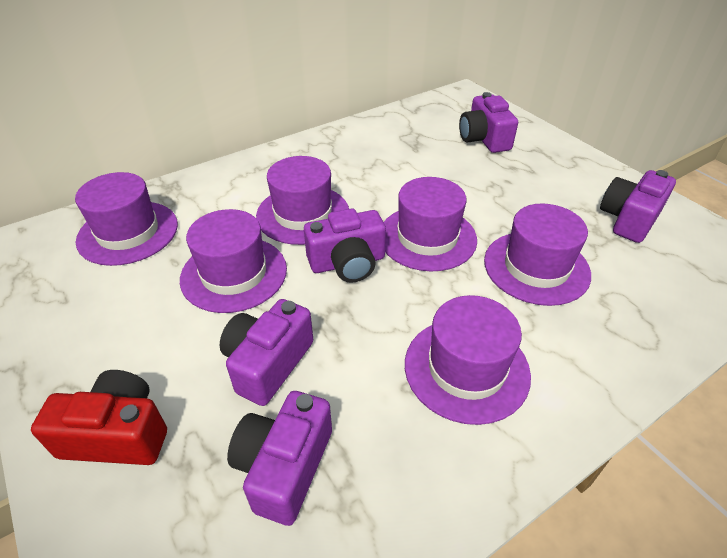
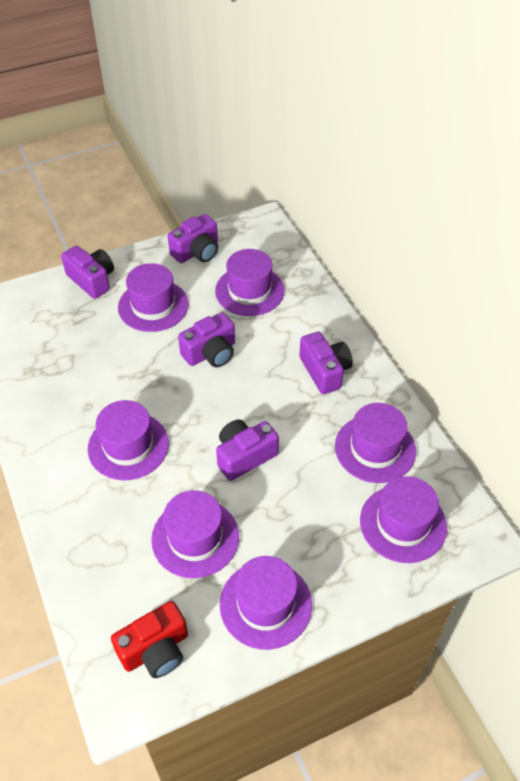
purple hat: [75,172,178,266] [180,209,287,313] [256,156,349,245] [384,177,477,271] [405,295,531,425] [484,204,591,306] = 6 -> [88,400,169,480] [118,263,189,332] [151,490,239,578] [215,249,285,316] [220,556,312,650] [335,403,416,483] [360,476,447,563] = 7

